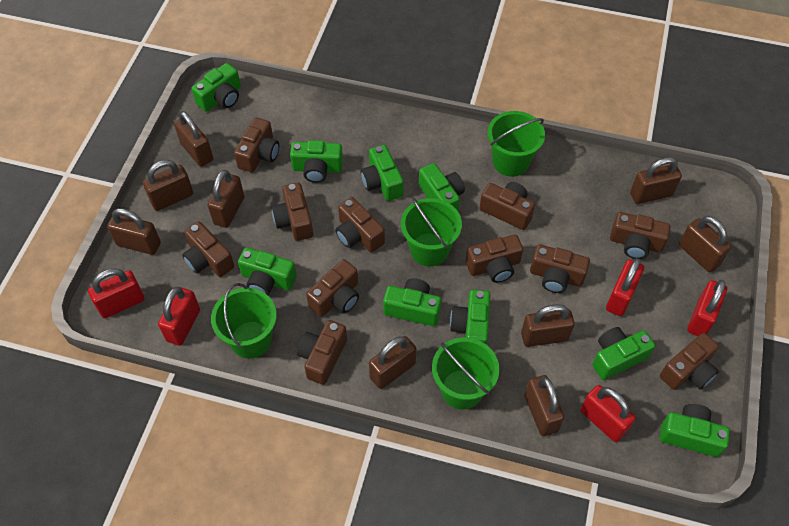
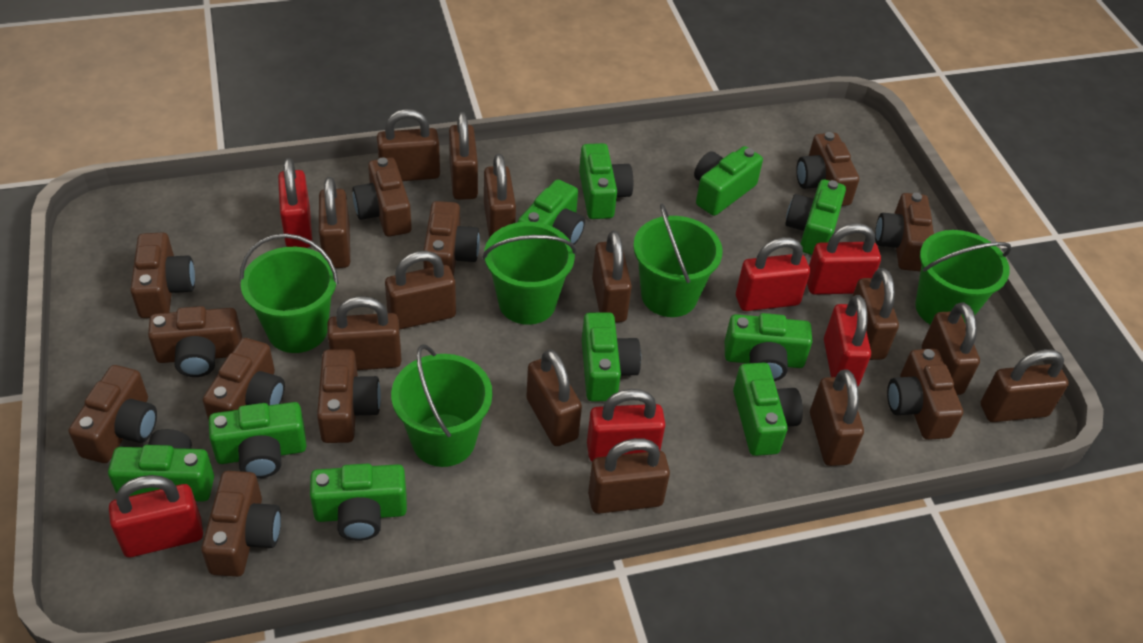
brown padlock: [107,208,161,255] [143,160,193,211] [174,111,213,167] [208,170,244,228] [369,336,416,389] [521,304,575,347] [524,375,565,436] [630,157,682,204] [679,216,731,272] = 9 -> [319,177,350,268] [327,296,402,370] [377,109,440,181] [385,251,456,330] [449,112,478,200] [484,154,516,238] [526,349,582,446] [588,438,670,514] [592,231,632,322] [810,369,864,466] [852,268,899,360] [922,302,980,395] [980,349,1069,422] = 13
green bucket: [211,283,277,359] [401,198,462,266] [432,337,499,410] [488,111,545,177] = 4 -> [240,233,338,353] [391,345,493,467] [482,222,576,325] [633,204,723,317] [915,230,1012,325] = 5
green camera: [191,63,241,112] [238,247,297,295] [290,140,343,183] [361,145,404,201] [383,278,441,326] [419,163,465,211] [450,289,491,345] [592,327,655,380] [659,404,730,457] = 9 -> [108,429,214,502] [209,402,306,478] [310,463,407,541] [518,179,585,245] [579,143,633,219] [582,312,641,401] [694,146,763,216] [725,313,812,381] [733,363,803,456] [785,179,846,255] = 10
red padlock: [88,268,145,319] [158,287,200,346] [580,385,636,442] [606,258,644,316] [687,280,727,336] = 5 -> [109,475,203,557] [278,158,312,248] [587,389,666,461] [736,237,810,311] [807,223,881,295] [824,295,871,386] = 6

